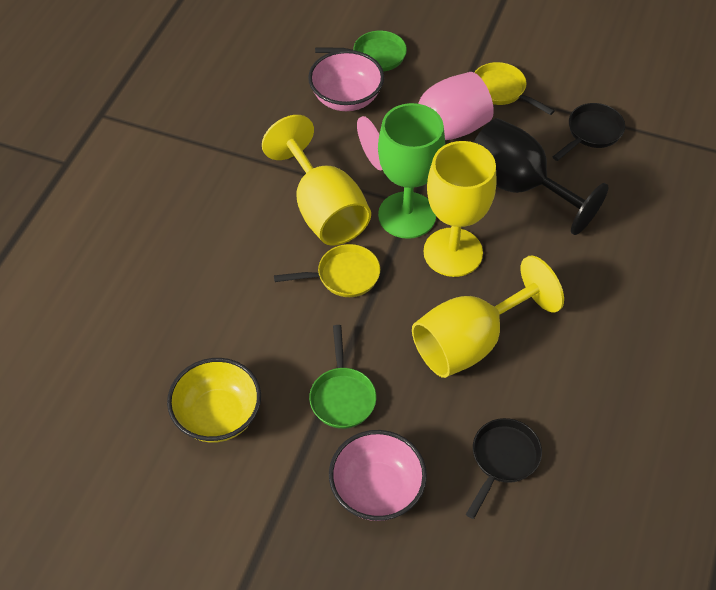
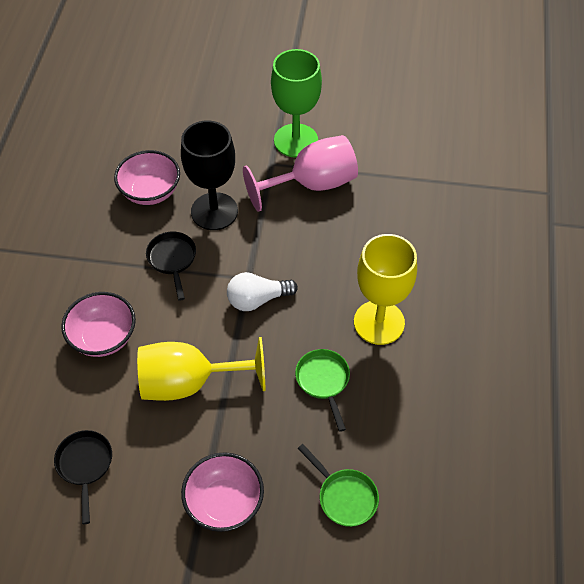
pink bowl: [308,50,384,111] [329,430,427,521] = 2 -> [61,292,136,357] [114,150,180,205] [181,452,264,532] = 3
white light bulb: none = 0 -> [227,272,298,311] = 1
yellow bowl: [167,358,261,443] = 1 -> none = 0
yellow goblet: [262,115,371,246] [412,256,564,378] [423,141,497,277] = 3 -> [137,337,265,401] [354,234,417,345] = 2
yellow pan: [274,244,380,297] [474,62,555,115] = 2 -> none = 0

